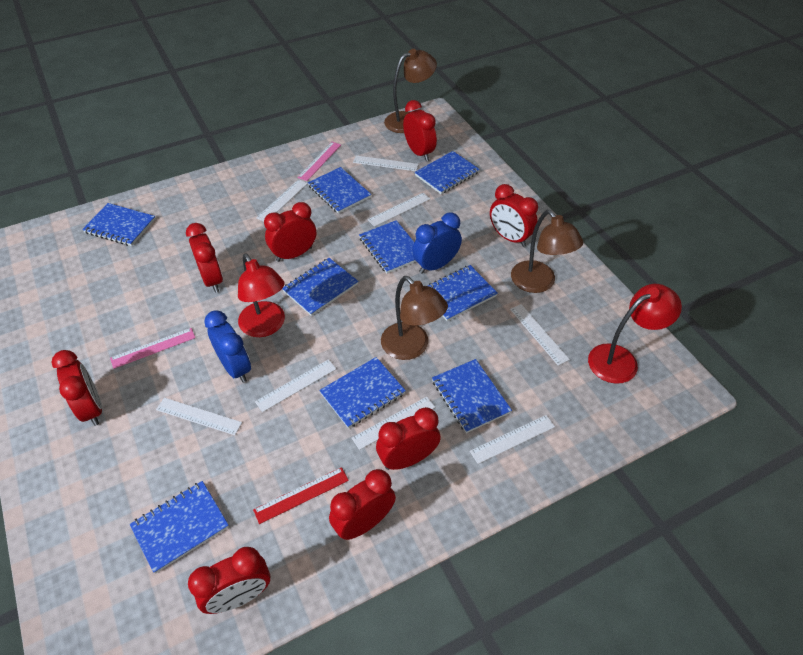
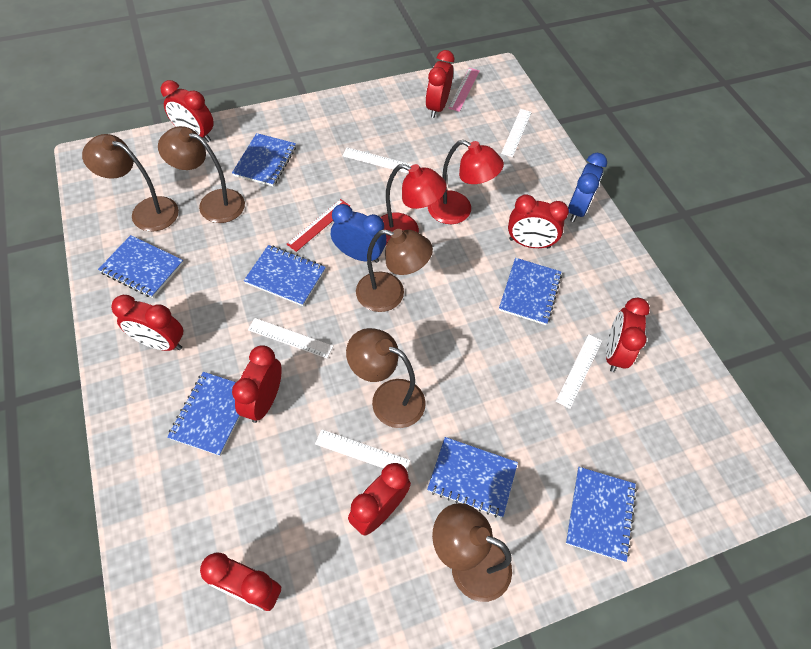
blue notebook: [82,203,155,246] [130,481,229,574] [282,258,358,316] [308,167,371,214] [319,357,406,429] [359,220,416,273] [415,151,480,194] [428,265,498,321] [432,359,512,433] = 9 -> [98,235,184,298] [167,372,240,456] [232,133,296,186] [244,245,326,306] [427,437,518,518] [499,258,562,325] [565,467,637,562] = 7
brown lamp: [381,276,448,360] [384,49,437,133] [511,210,583,293] = 3 -> [82,134,179,232] [158,126,245,223] [346,328,426,428] [356,229,433,312] [432,503,512,602] = 5
pink ruler: [110,328,196,369] [297,142,341,181] = 2 -> [448,68,480,112] = 1
white ruler: [156,397,242,435] [255,359,336,412] [256,179,308,222] [352,397,435,450] [353,155,419,171] [368,193,430,227] [470,415,555,464] [510,304,570,366] = 8 -> [248,318,333,358] [315,429,410,470] [342,148,413,174] [501,109,532,157] [556,334,602,409] = 5

